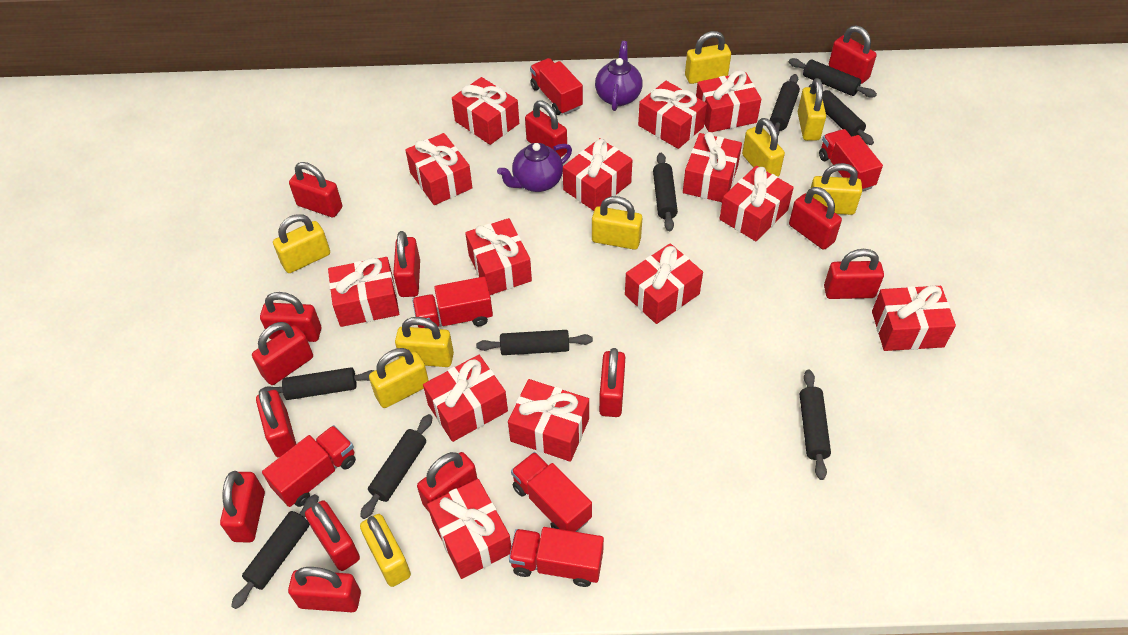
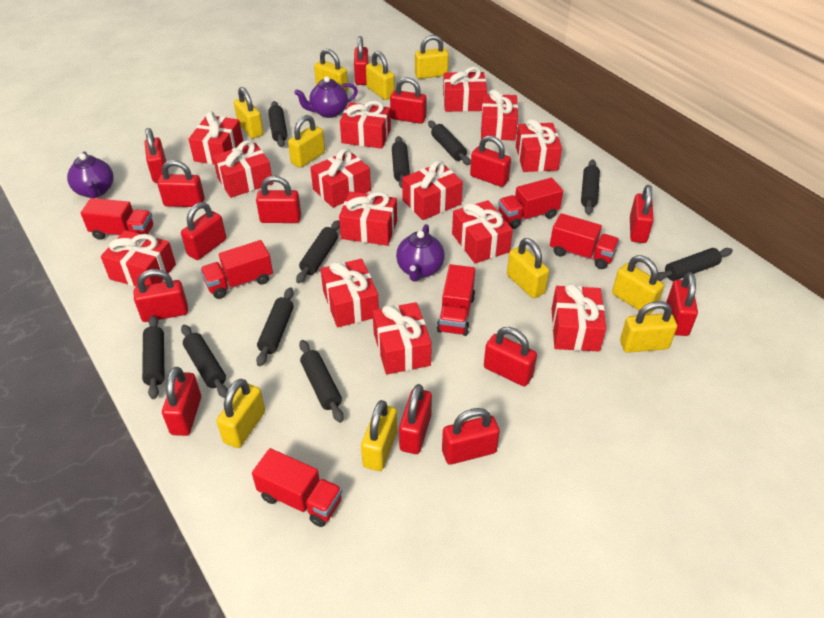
black rolling pin: [231,494,319,609] [264,367,374,400] [360,414,432,519] [476,330,593,355] [653,153,678,231] [770,74,800,136] [789,58,877,98] [800,370,831,480] [809,84,874,145] = 9 -> [142,315,165,399] [181,325,228,398] [256,287,294,366] [268,101,287,147] [296,220,340,283] [299,340,344,423] [392,136,410,188] [428,121,471,165] [581,160,600,215] [657,248,733,281] = 10
purple teapot: [497,143,572,192] [595,41,642,111] = 2 -> [67,151,114,198] [294,76,358,118] [396,224,445,282] = 3
yellow padlock: [273,214,330,273] [360,514,411,587] [369,348,429,408] [395,317,454,367] [592,196,642,250] [685,31,731,84] [742,118,785,176] [798,78,826,141] [811,163,862,215] = 9 -> [216,379,265,448] [234,87,264,139] [288,115,325,168] [314,49,348,92] [361,400,397,471] [366,51,395,100] [415,35,449,79] [507,238,549,298] [612,255,664,315] [620,301,677,353] = 10

